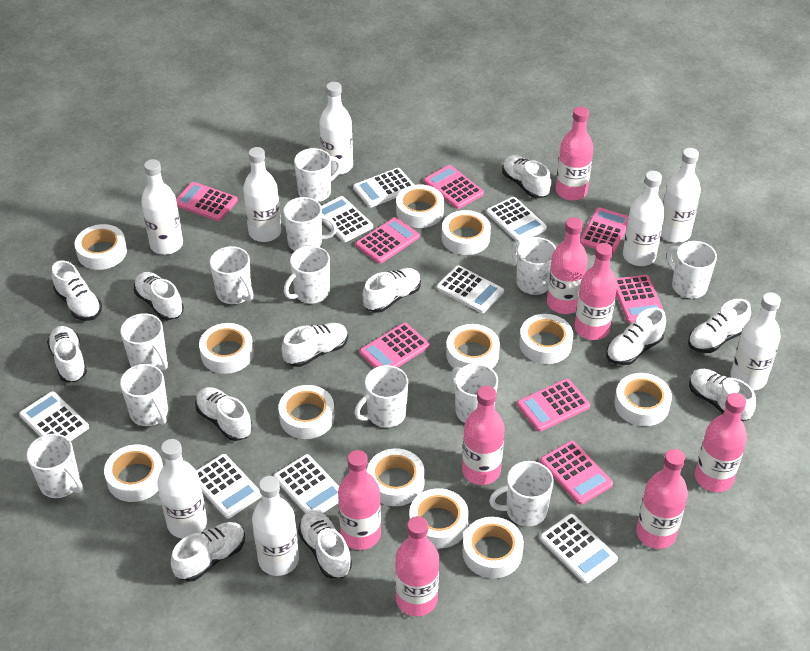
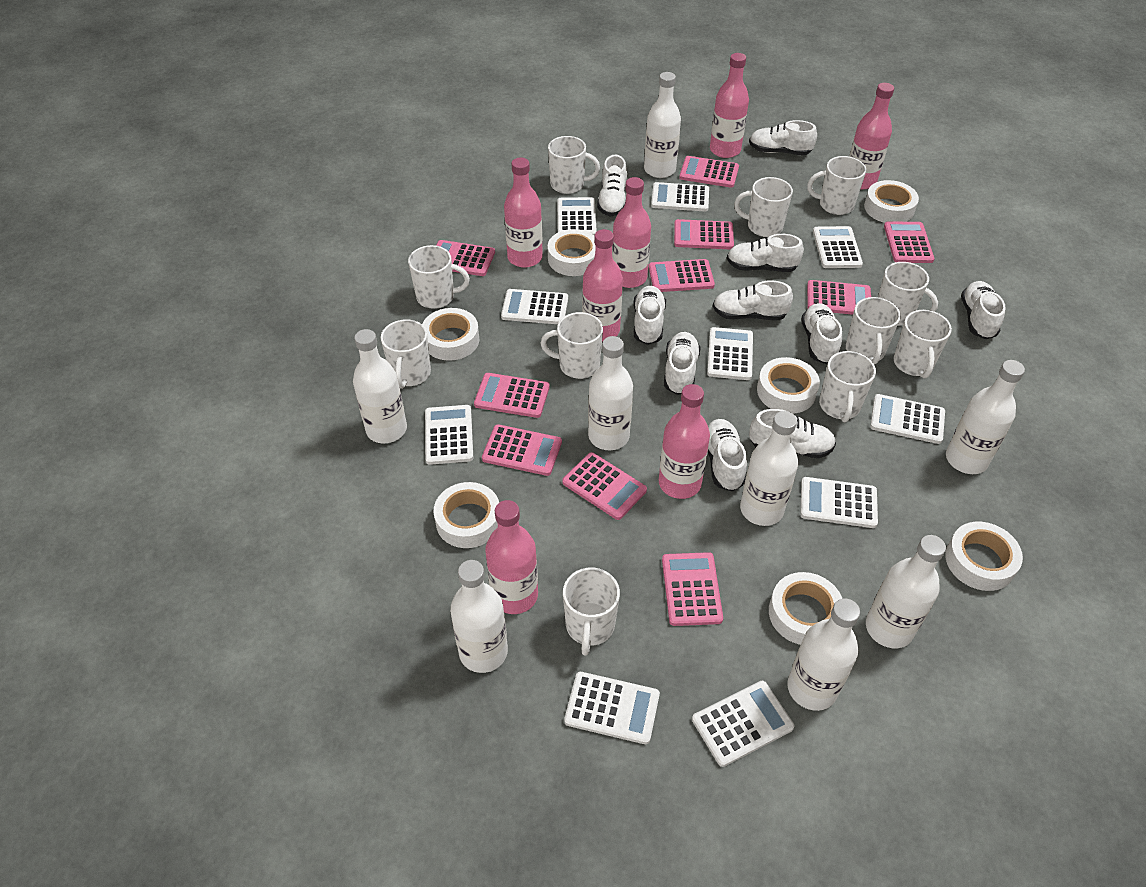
pink bottle: [338,450,381,550] [395,516,439,616] [462,386,505,485] [547,217,588,314] [556,107,593,201] [575,243,617,340] [636,449,688,549] [695,393,747,492] = 8 -> [485,500,538,614] [504,158,543,268] [582,229,623,342] [612,177,651,288] [659,384,710,499] [710,53,749,158] [849,83,894,189] = 7
pink calculator: [176,182,238,221] [356,217,420,264] [360,323,429,368] [424,165,484,209] [517,379,590,432] [540,441,613,505] [580,207,629,254] [616,275,664,323] = 8 -> [436,240,495,276] [474,373,550,418] [482,424,562,476] [562,452,647,520] [649,259,715,292] [662,552,723,626] [674,219,734,249] [679,156,739,188] [807,280,871,315] [884,221,935,263] = 10
white calculator: [19,391,89,441] [196,454,262,519] [274,454,339,514] [321,196,373,242] [353,168,414,208] [437,265,504,313] [486,197,547,242] [540,514,618,584] = 8 -> [425,405,473,465] [501,289,568,324] [557,197,597,236] [564,672,660,744] [651,182,709,212] [692,681,794,767] [707,327,753,380] [800,477,878,528] [813,226,863,268] [870,394,945,444] = 10
white mug: [27,434,83,498] [120,313,168,371] [120,364,168,426] [210,246,253,304] [283,197,337,251] [284,246,330,304] [294,148,341,202] [354,365,408,428] [451,363,498,423] [489,461,554,527] [511,237,556,295] [667,241,717,299] = 12 -> [381,319,431,389] [408,245,470,309] [540,312,603,379] [548,136,600,194] [563,568,620,656] [734,177,793,237] [807,156,866,215] [819,351,876,422] [846,297,901,365] [878,262,938,326] [894,310,952,378] = 11
white shoe: [47,326,87,382] [51,260,102,321] [134,272,184,320] [171,522,245,582] [195,387,252,441] [281,323,348,367] [298,511,352,579] [363,268,421,313] [502,155,551,198] [606,307,666,365] [688,299,751,353] [689,369,756,421] = 12 -> [597,155,627,216] [633,286,666,345] [664,332,701,395] [708,419,747,491] [713,280,793,320] [727,234,804,272] [749,120,817,155] [749,409,836,458] [801,303,842,364] [961,281,1006,339] = 10
white tape: [75,224,127,270] [104,444,163,502] [199,323,254,374] [278,385,335,439] [367,449,425,506] [396,184,444,228] [409,488,469,548] [442,210,491,255] [446,324,500,369] [462,517,524,578] [519,314,573,364] [614,373,672,426] = 12 -> [422,308,479,361] [434,482,499,548] [548,229,596,276] [757,357,820,414] [769,572,842,645] [864,180,919,223] [945,522,1023,591] = 7

